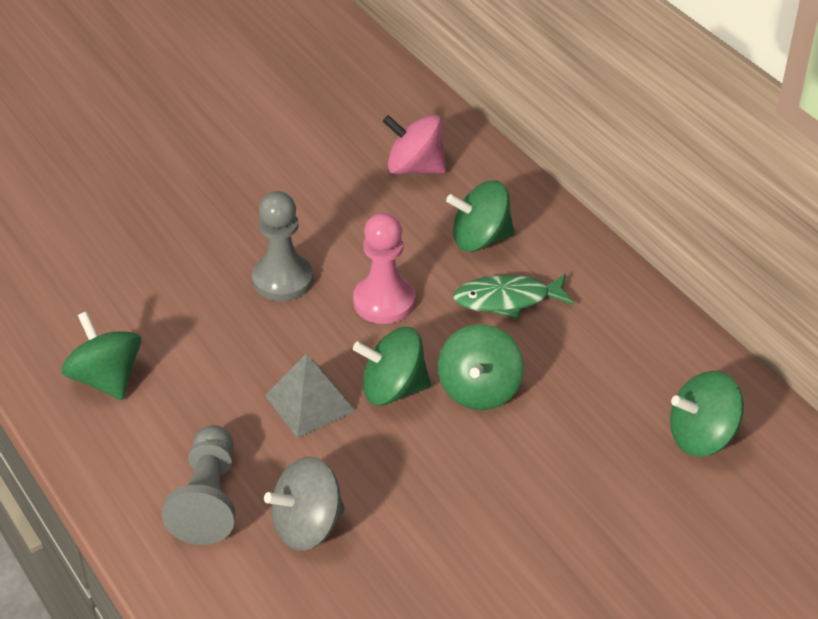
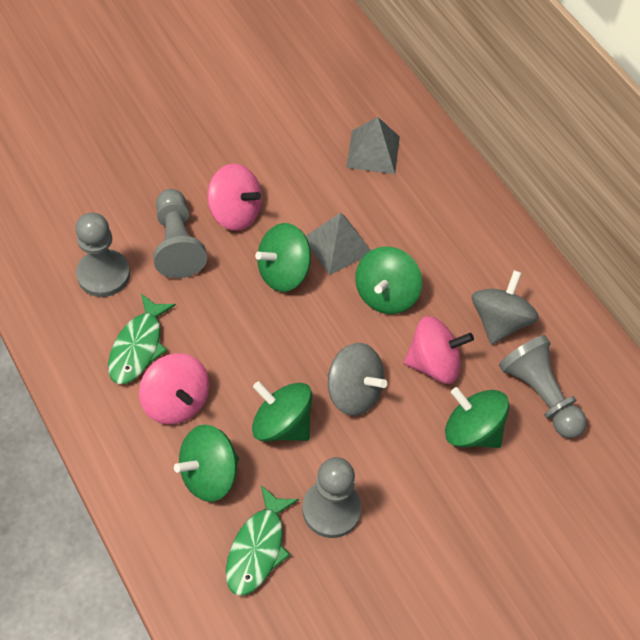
green fish: [453,273,574,319] = 1 -> [108,294,176,384] [226,485,299,596] = 2
grey pawn: [162,425,236,545] [252,191,314,301] = 2 -> [76,213,130,297] [153,189,207,278] [302,457,361,538] [499,335,587,438] = 4
grey pyramid: [265,354,355,438] = 1 -> [306,213,371,275] [346,117,400,174] = 2
grey spinning top: [264,457,345,551] = 1 -> [328,343,387,416] [472,270,539,345] = 2
pink pawn: [353,213,415,324] = 1 -> none = 0
pink spinning top: [383,115,446,174] = 1 -> [139,353,209,425] [207,164,262,231] [404,316,474,384] = 3

